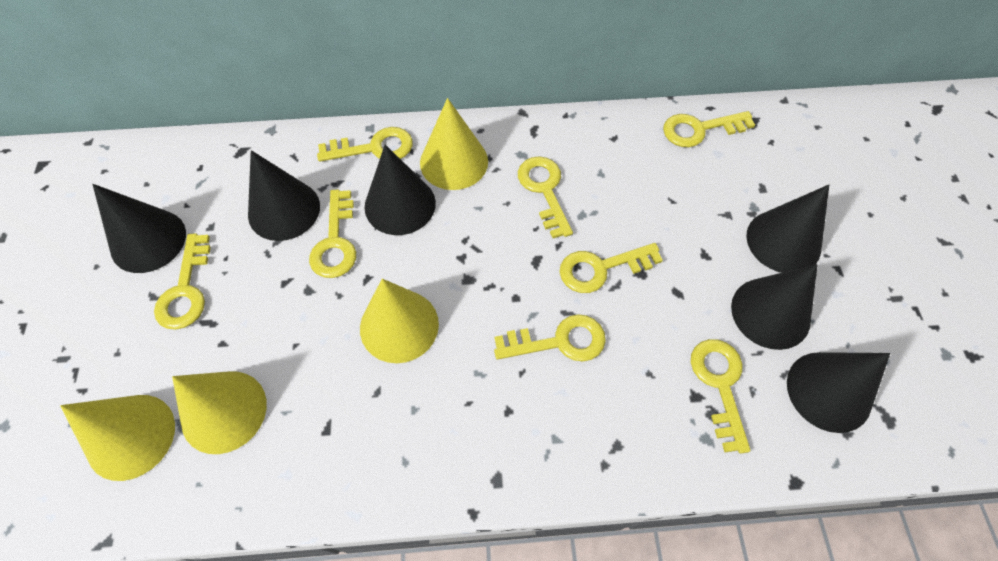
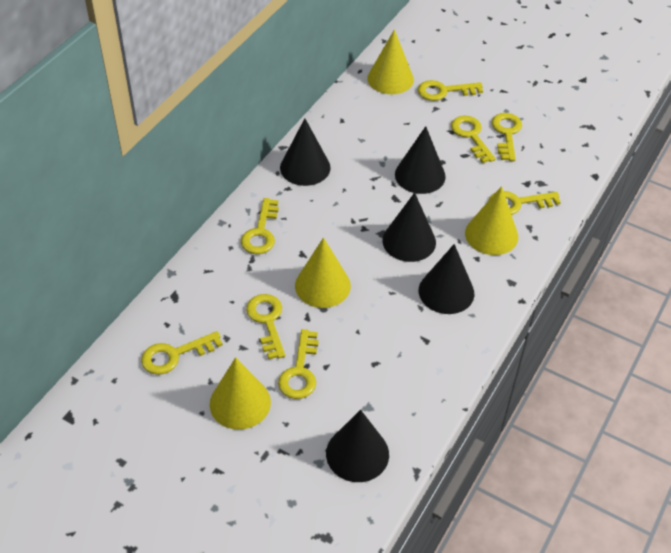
black cone: [92,184,186,273] [248,150,320,241] [365,145,436,235] [731,264,818,350] [746,185,829,273] [787,352,890,433] = 6 -> [280,119,331,186] [326,410,389,482] [382,193,436,262] [395,126,446,194] [419,244,474,314] = 5

